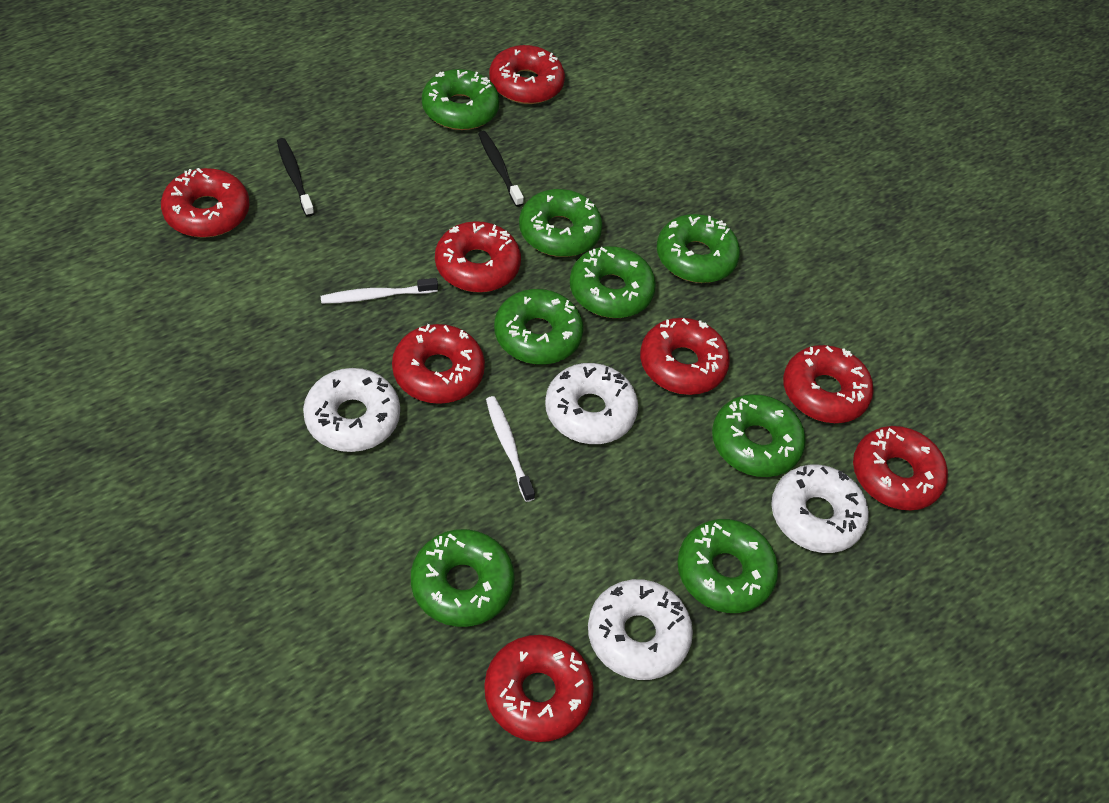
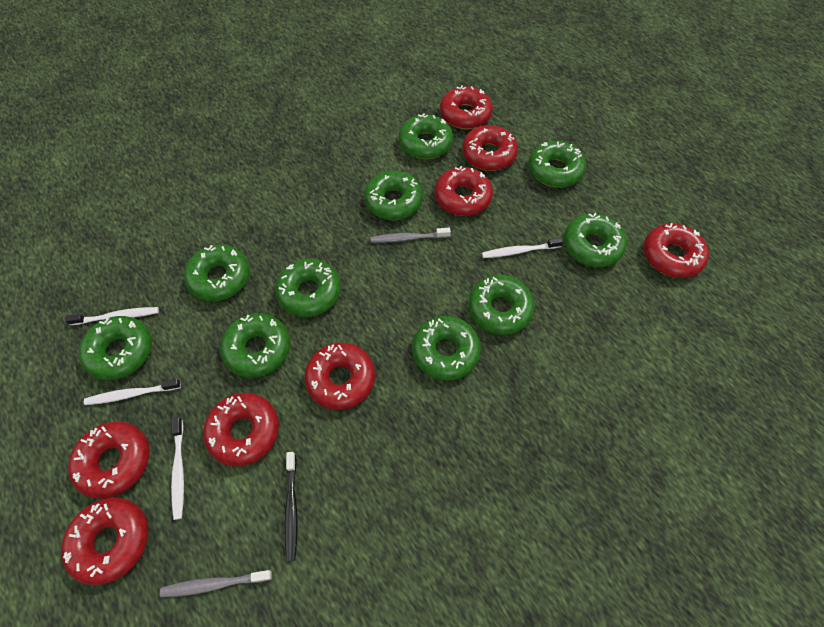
black toothbrush: [277,138,314,217] [478,131,524,207] = 2 -> [284,452,298,561] = 1
green donut: [411,529,515,627] [422,69,500,130] [494,289,584,365] [519,189,603,257] [570,246,656,318] [657,214,740,283] [677,519,778,613] [712,394,806,477] = 8 -> [79,316,152,380] [184,245,250,302] [220,313,290,378] [275,259,341,317] [364,171,423,220] [399,113,453,159] [412,316,481,380] [468,275,535,335] [528,141,586,188] [564,213,627,267] = 10
grey toothbrush: none = 0 -> [160,570,272,597] [370,228,451,243] = 2
white donut: [303,368,400,452] [545,363,638,444] [588,579,693,680] [771,465,869,553] = 4 -> none = 0
white toothbrush: [320,278,438,304] [486,396,535,502] = 2 -> [65,307,159,325] [84,379,181,405] [171,417,184,520] [482,238,563,258] = 4

